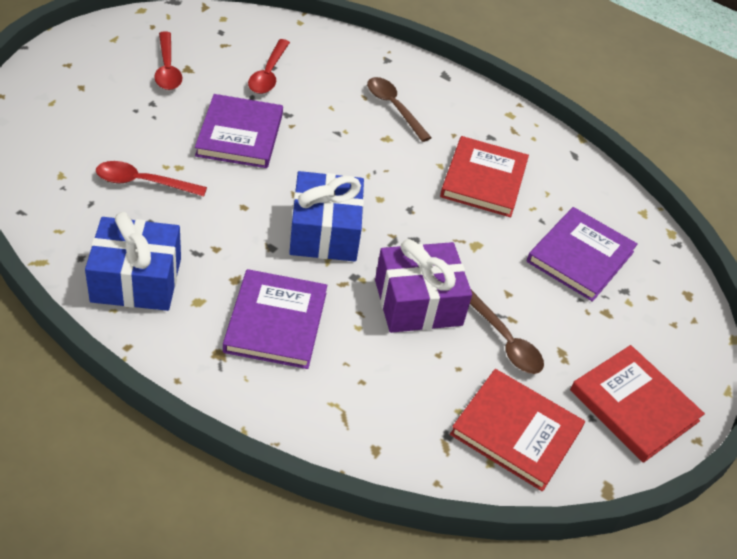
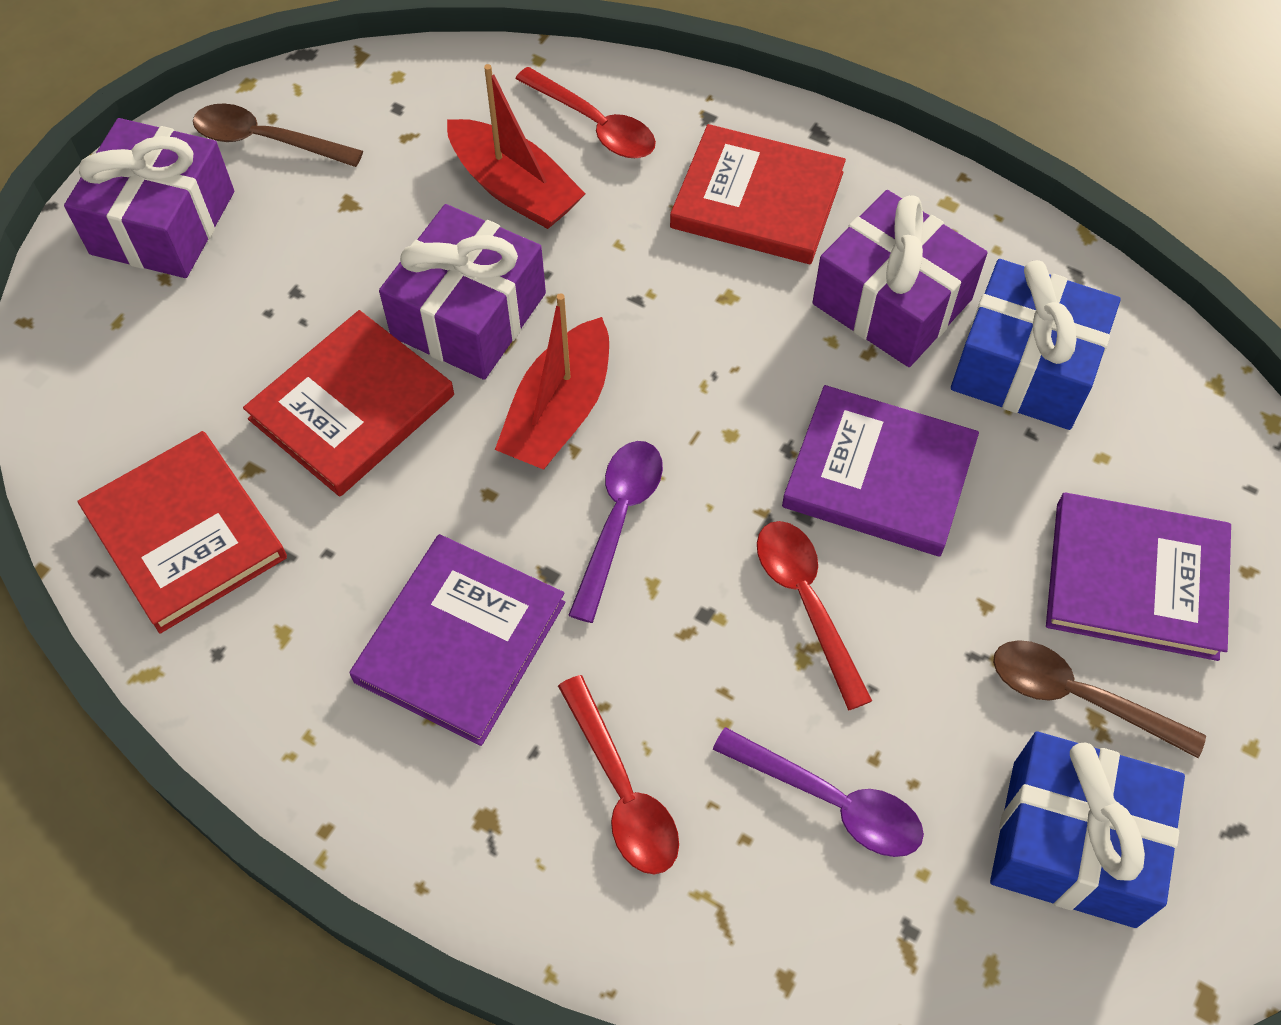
purple gift: [375,239,472,333] = 1 -> [64,118,234,278] [379,204,546,380] [812,190,987,367] = 3
purple spoon: none = 0 -> [568,441,663,623] [713,727,924,857] = 2
red boat: none = 0 -> [447,64,586,229] [495,293,609,470] = 2

